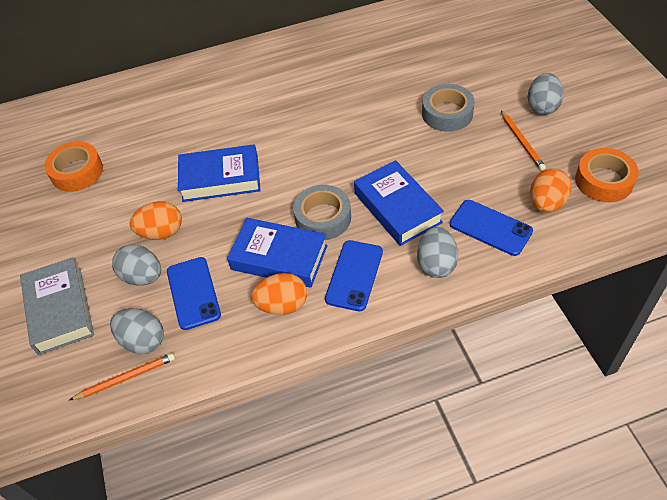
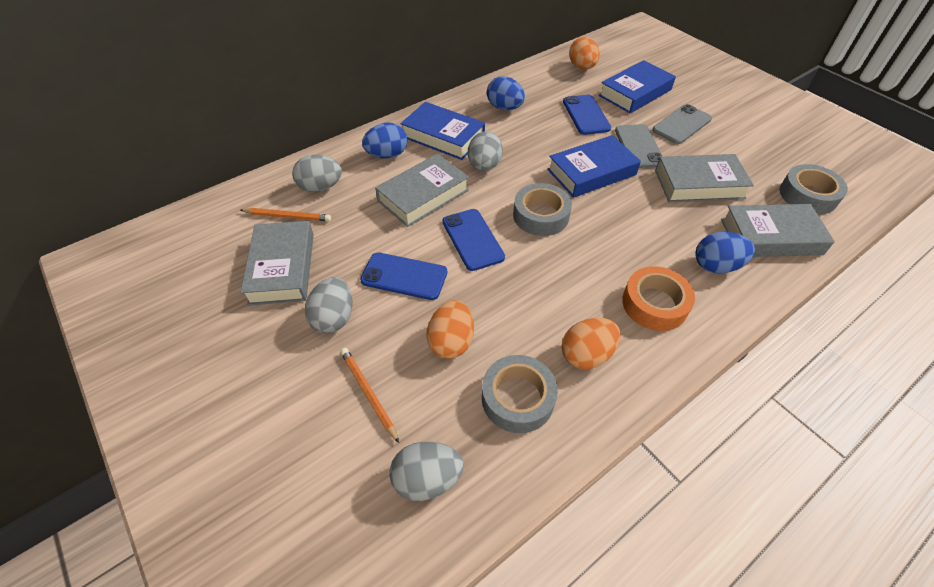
blue egg: none = 0 -> [362,122,408,158] [487,76,525,110] [695,232,755,274] = 3
grey book: [20,257,94,355] = 1 -> [240,221,314,305] [375,154,469,227] [655,154,754,202] [721,204,835,257] = 4
grey phone: none = 0 -> [615,124,663,168] [652,104,712,144] = 2
grey tape: [293,185,351,240] [422,84,475,132] = 2 -> [482,355,558,433] [513,183,572,236] [779,164,848,215] = 3
orange tape: [44,142,103,192] [575,148,639,202] = 2 -> [622,266,695,331] = 1

